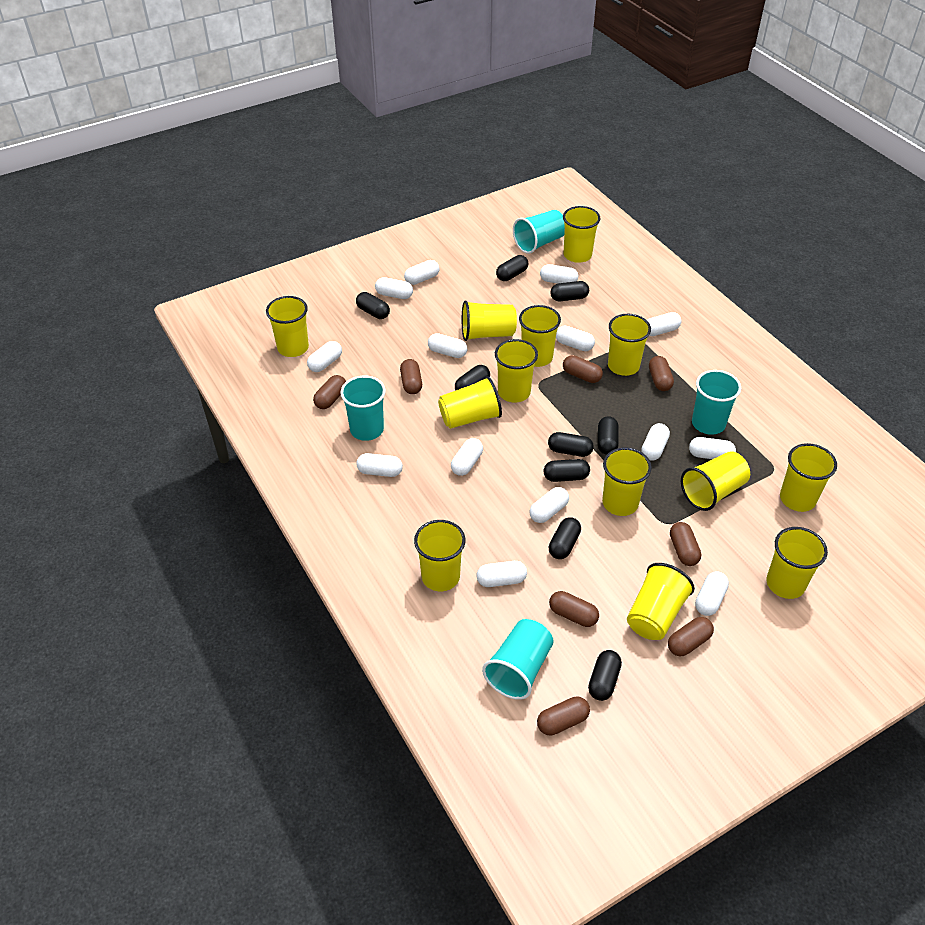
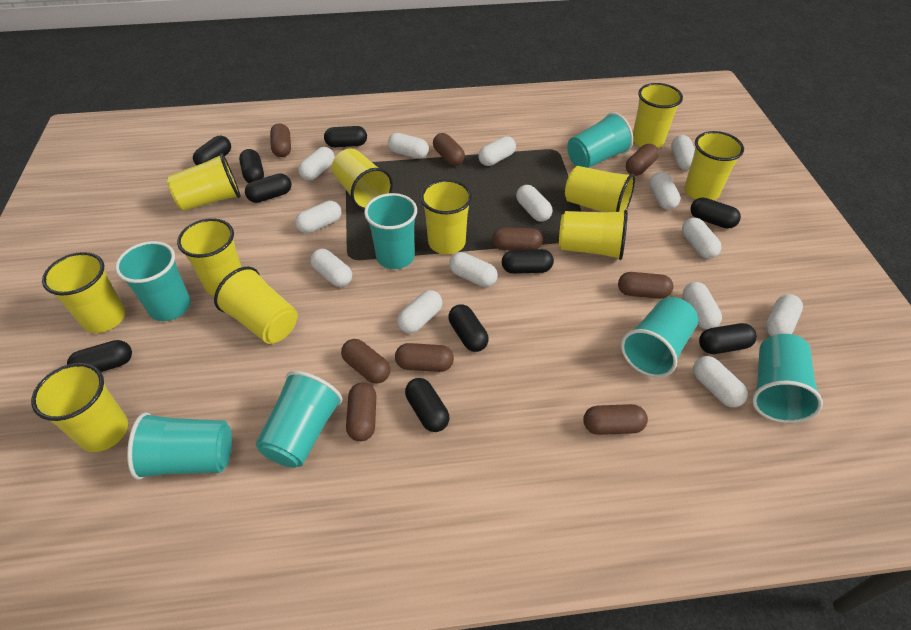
black capsule: [356,292,390,319] [455,365,490,390] [496,255,528,281] [544,459,590,482] [548,432,594,457] [549,517,581,559] [550,281,589,301] [588,650,622,701] [598,416,619,455] = 9 -> [67,340,132,372] [193,136,231,165] [239,149,264,183] [245,173,292,203] [324,126,367,147] [405,378,449,432] [448,304,489,352] [502,249,554,274] [690,198,741,229] [699,323,757,354] = 10
brown capsule: [313,375,346,409] [400,359,422,394] [537,696,590,735] [549,591,599,627] [563,355,603,383] [649,356,674,391] [668,617,714,656] [670,522,701,566] = 8 -> [270,123,291,157] [341,339,390,384] [346,383,376,441] [395,343,454,372] [433,133,465,166] [492,227,543,250] [583,404,648,435] [618,272,673,299] [626,144,659,176] = 9
turquoise cup: [340,376,386,441] [482,619,554,700] [513,210,565,254] [692,370,741,435] = 4 -> [115,241,191,321] [127,412,232,480] [255,371,343,468] [364,193,417,269] [567,112,633,168] [621,297,698,378] [752,334,823,423] = 7
yellow cup: [266,296,309,357] [414,520,465,591] [438,376,502,429] [462,301,517,341] [495,339,538,403] [519,305,561,367] [563,206,600,263] [602,448,652,516] [608,314,651,376] [627,563,695,640] [681,451,750,511] [766,527,828,599] [780,443,837,512] = 13 -> [31,363,128,452] [42,252,125,333] [167,153,241,211] [177,218,242,296] [214,267,298,344] [332,149,393,210] [420,179,472,254] [559,210,628,260] [565,166,635,212] [633,83,683,148] [684,131,744,200] = 11

